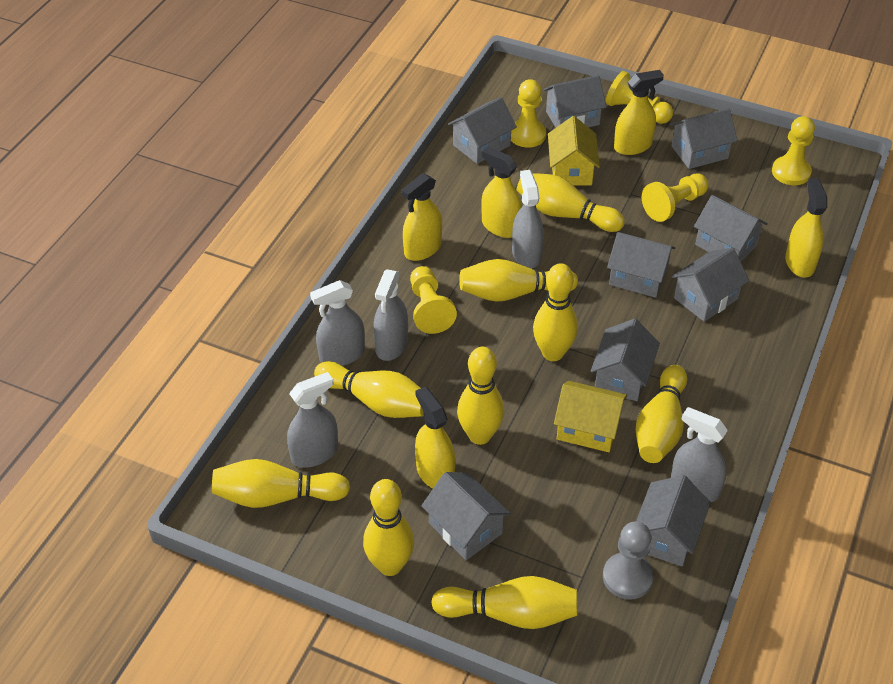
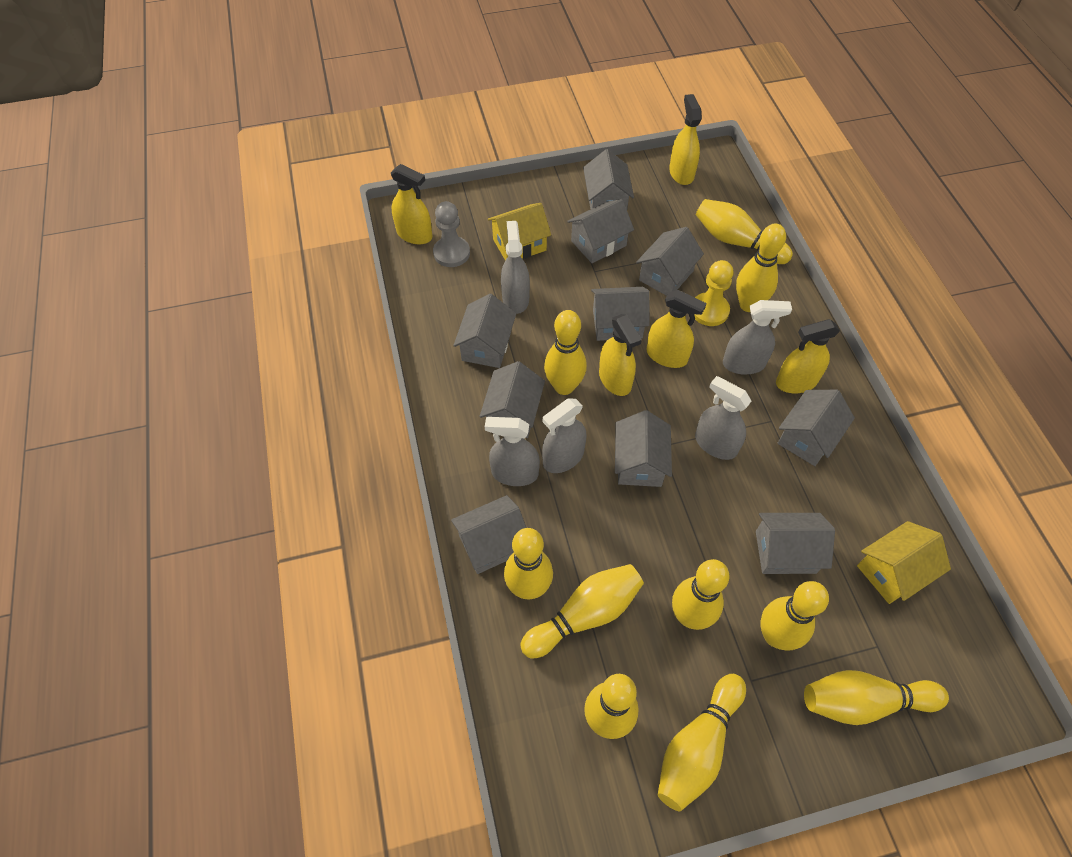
grey house: [421,472,511,560] [448,97,517,164] [543,75,606,127] [591,319,660,401] [607,232,675,298] [636,475,711,567] [670,108,738,169] [671,248,749,322] [694,195,768,261] = 9 -> [451,495,526,574] [453,294,516,368] [480,361,545,438] [567,199,634,263] [583,149,634,209] [591,287,650,341] [615,410,672,487] [636,227,704,296] [756,513,835,574] [778,390,855,466] = 10
yellow bowling pin: [212,459,350,508] [314,361,424,418] [363,479,414,576] [431,576,578,629] [457,347,504,445] [459,259,578,302] [516,173,625,232] [533,263,578,361] [636,365,687,463] = 9 -> [504,528,553,600] [520,564,644,658] [544,310,587,395] [584,674,639,739] [658,674,746,812] [672,559,730,630] [696,199,793,264] [736,223,786,312] [760,581,829,651] [804,670,949,725] = 10
yellow pawn: [410,266,457,334] [511,79,546,148] [605,71,673,124] [642,173,709,222] [772,116,815,185] = 5 -> [694,260,734,326] = 1

